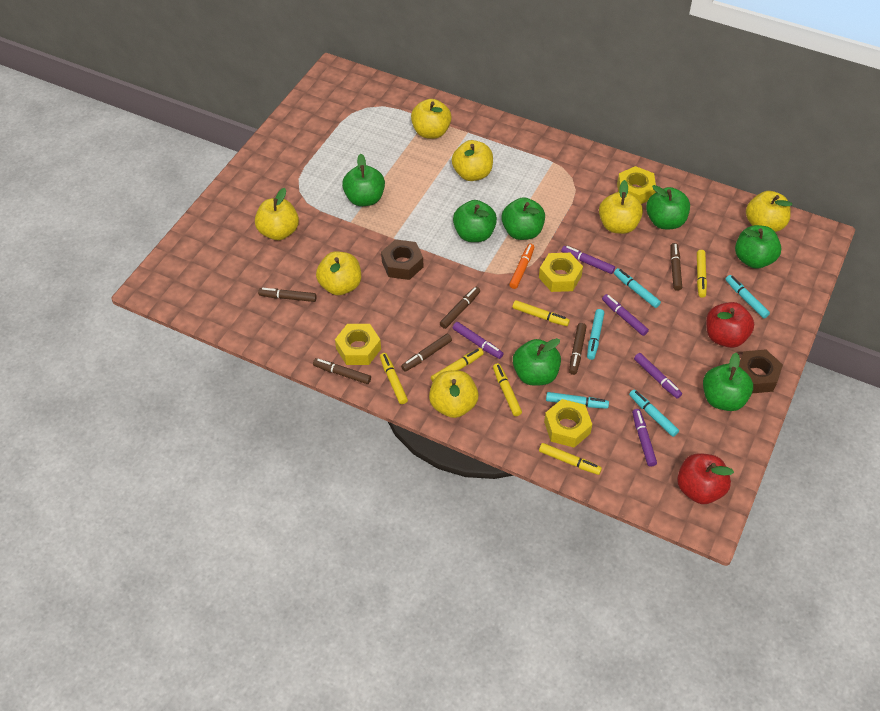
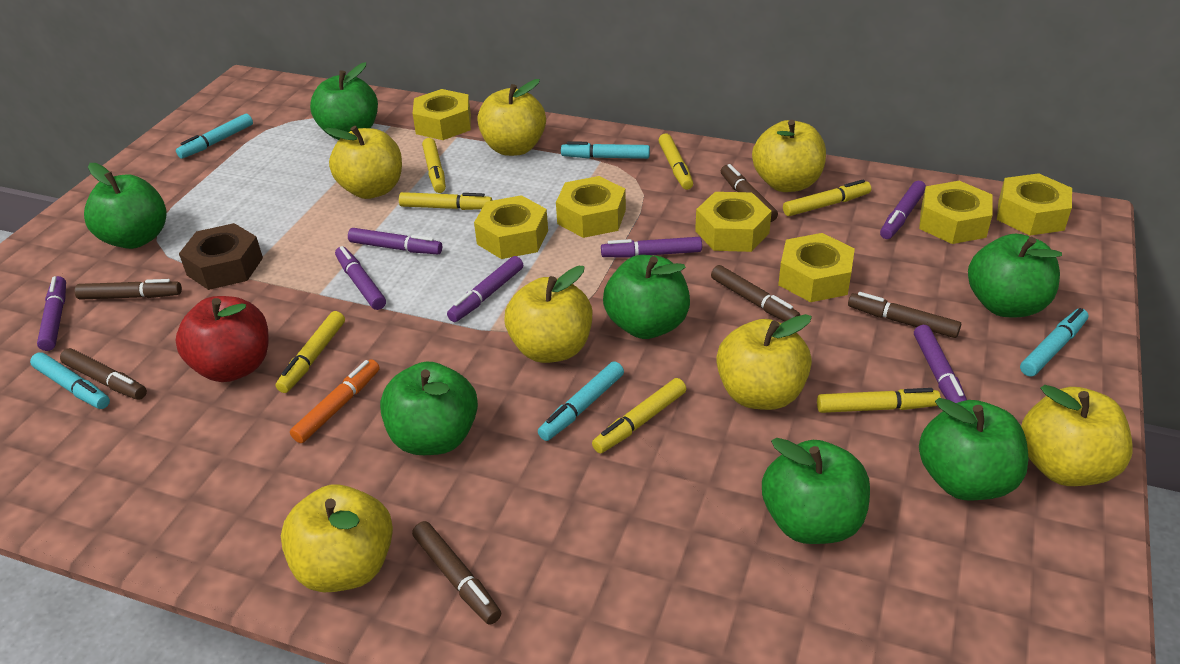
brown nut: [381,239,423,280] [739,349,783,393] = 2 -> [179,223,263,290] = 1
purple marker: [453,322,503,359] [561,246,615,274] [602,294,649,336] [632,409,657,467] [634,353,682,399] = 5 -> [37,276,66,351] [335,246,386,310] [348,228,442,254] [447,256,523,322] [601,237,702,257] [880,181,926,239] [914,325,967,403] = 7
red apple: [677,454,734,504] [706,302,754,348] = 2 -> [175,296,268,382] = 1
yellow marker: [380,353,408,404] [431,348,484,382] [493,363,522,416] [512,300,570,326] [539,443,602,475] [697,250,707,298] = 6 -> [276,311,345,393] [399,192,493,210] [422,138,446,193] [592,378,686,453] [658,134,693,190] [783,179,871,216] [817,388,941,413] = 7
yellow nut: [335,324,381,365] [539,253,583,292] [544,399,592,447] [617,166,656,204] = 4 -> [413,89,471,140] [474,195,548,259] [556,176,626,238] [695,192,772,252] [778,233,855,302] [919,181,993,244] [997,173,1072,236] = 7

